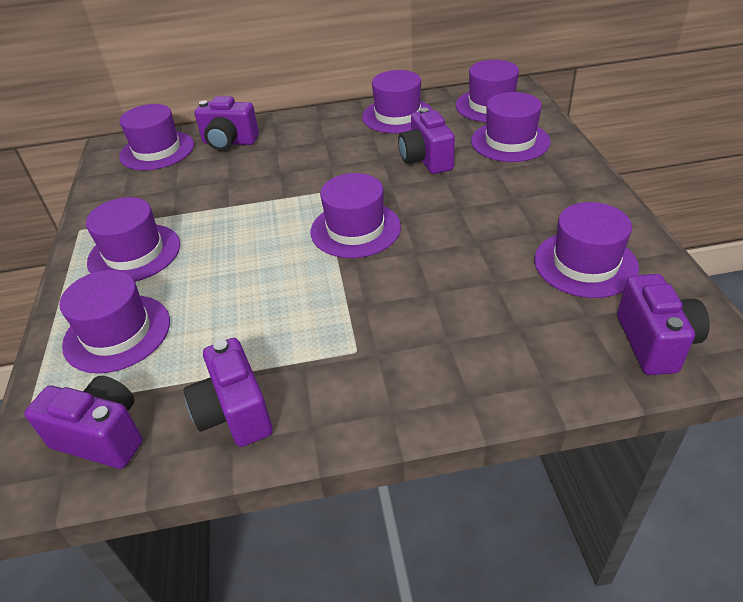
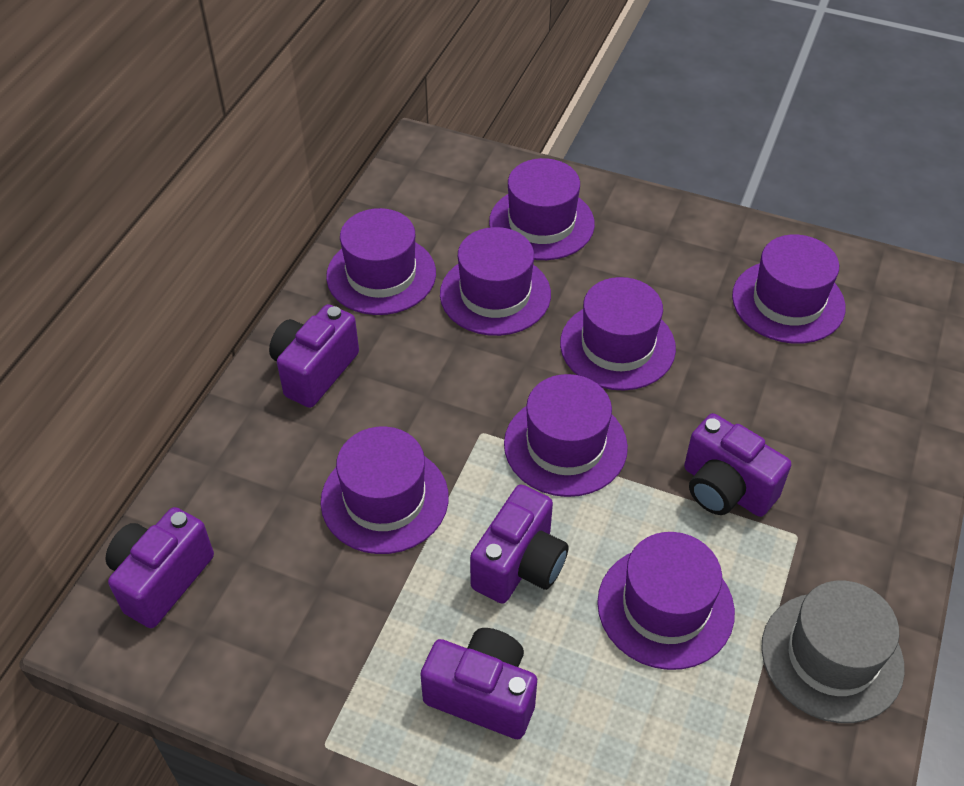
grey hat: none = 0 -> [761,581,905,723] = 1

